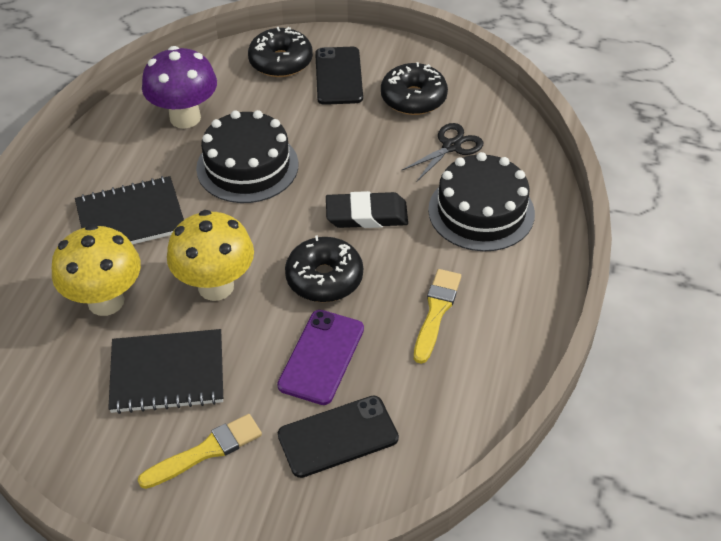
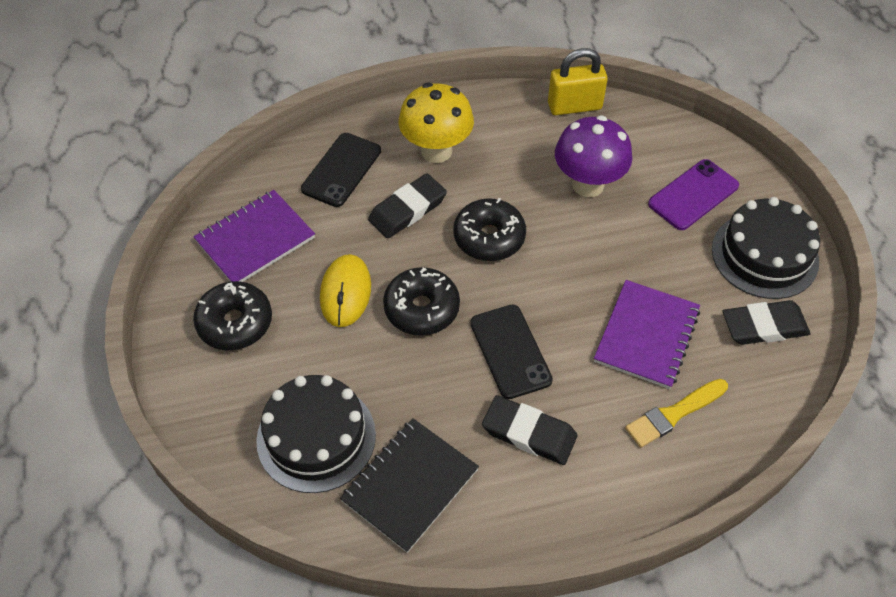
black eraser: [326,191,408,228] = 1 -> [368,173,447,238] [482,395,577,465] [722,300,811,345] = 3
black notebook: [75,176,184,244] [108,329,223,414] = 2 -> [340,418,479,553] = 1
black scissors: [402,123,483,181] = 1 -> none = 0
purple notebook: none = 0 -> [193,190,315,282] [594,280,700,389] = 2
yellow brush: [138,414,262,489] [414,269,461,364] = 2 -> [625,379,728,448] = 1
yellow mouse: none = 0 -> [320,254,371,327] = 1
yellow mushroom: [52,224,141,316] [167,210,254,301] = 2 -> [399,83,474,163] = 1
yellow padlock: none = 0 -> [548,48,608,115] = 1

